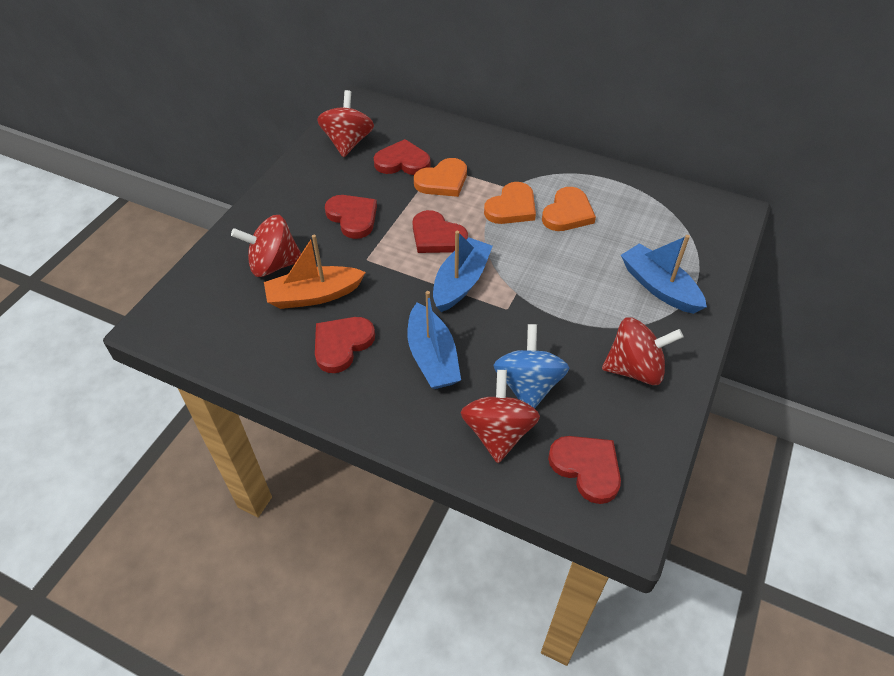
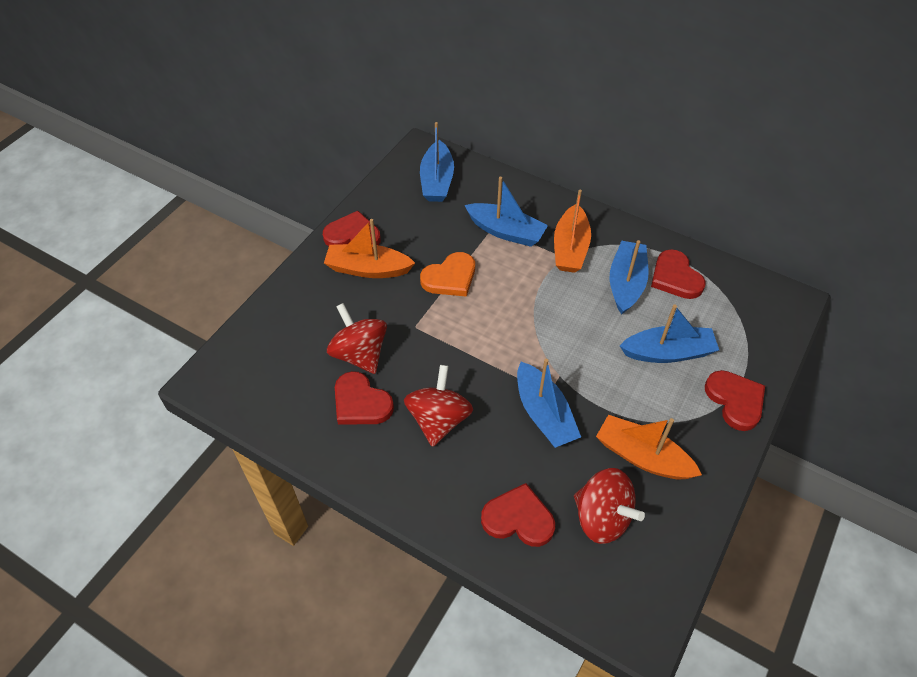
blue boat: [408,291,461,389] [433,231,493,312] [621,235,707,314] = 3 -> [420,122,454,202] [464,177,548,247] [517,359,581,448] [610,240,649,315] [620,305,719,363] = 5
blue spinning top: [493,324,569,409] = 1 -> none = 0
orange boat: [264,235,366,309] = 1 -> [324,219,415,278] [554,190,591,273] [596,415,702,479] = 3
orange heart: [414,158,467,197] [484,182,536,224] [542,187,596,231] = 3 -> [420,252,475,297] = 1
red spinning top: [231,215,301,277] [317,90,374,157] [460,370,540,463] [602,317,683,385] = 4 -> [327,303,387,374] [404,365,473,447] [574,468,645,544] = 3

